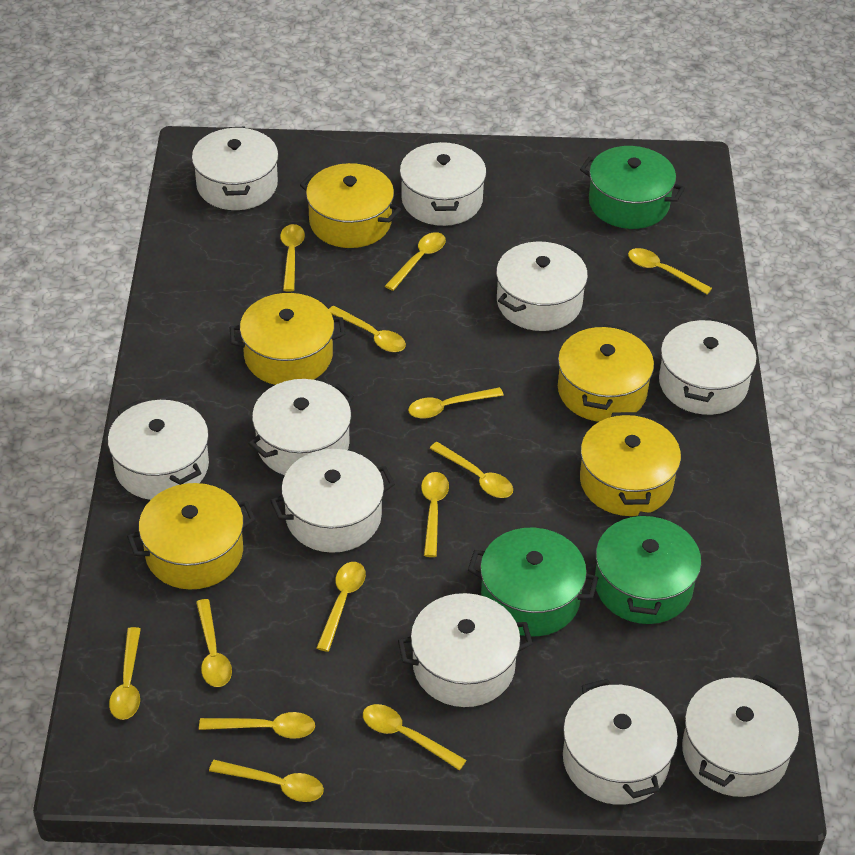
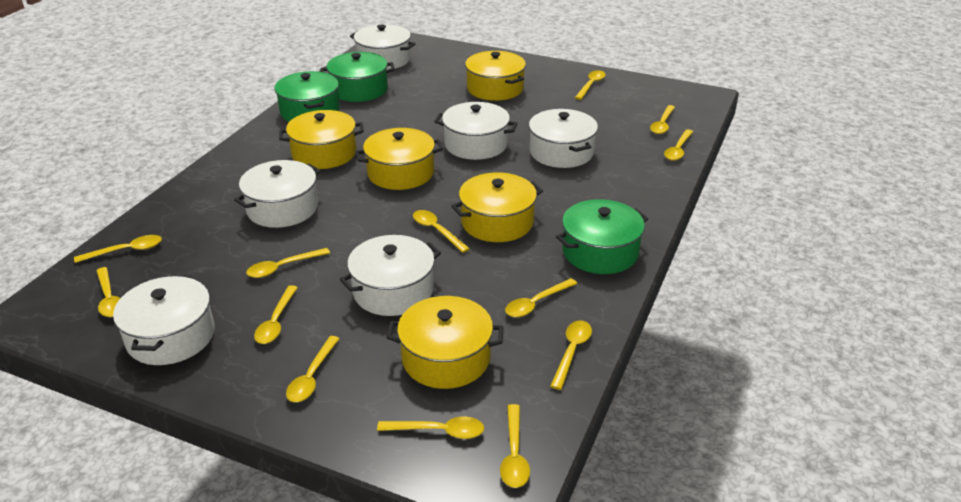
white pot: [108,400,209,500] [192,127,279,210] [249,379,354,475] [270,449,395,553] [398,593,533,707] [400,141,486,226] [496,241,588,331] [563,679,678,805] [659,318,757,415] [682,675,799,797] = 10 -> [113,275,214,365] [234,160,321,228] [340,235,441,316] [350,24,416,70] [434,102,518,160] [529,109,598,168] = 6

